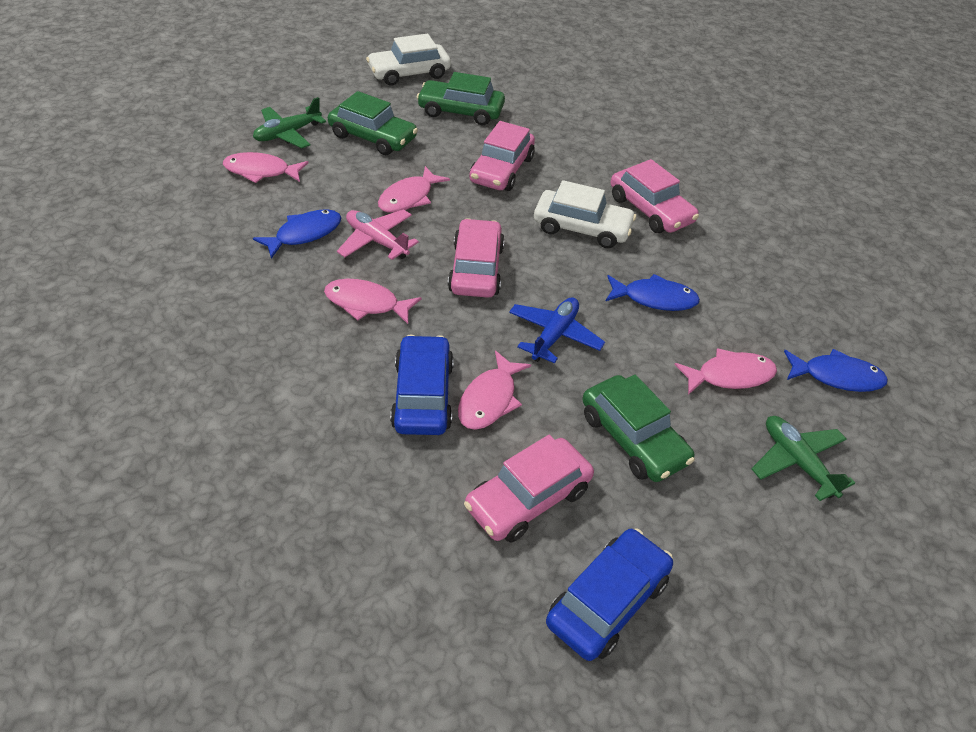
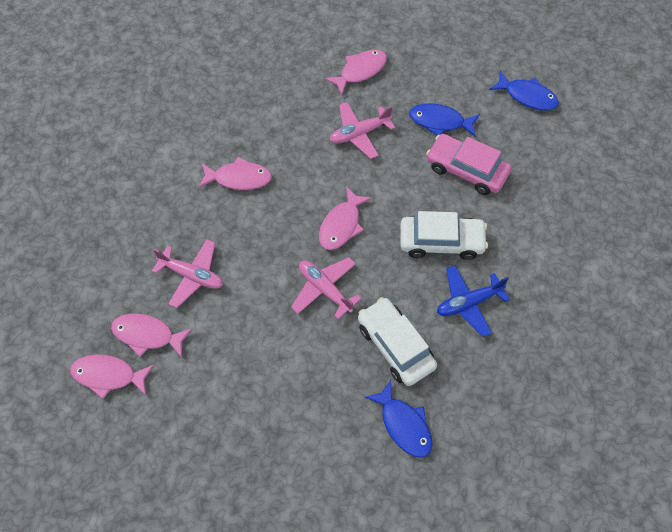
blue car: [390,335,454,435] [546,528,673,661] = 2 -> none = 0
green car: [328,91,418,155] [417,72,505,125] [582,375,695,482] = 3 -> none = 0
green plane: [253,97,326,149] [752,416,855,501] = 2 -> none = 0
pink car: [448,218,505,298] [464,435,594,543] [469,121,535,191] [611,159,699,233] = 4 -> [426,134,512,195] = 1
pink plane: [337,209,419,260] = 1 -> [152,239,223,308] [291,257,361,319] [330,102,395,159] = 3

